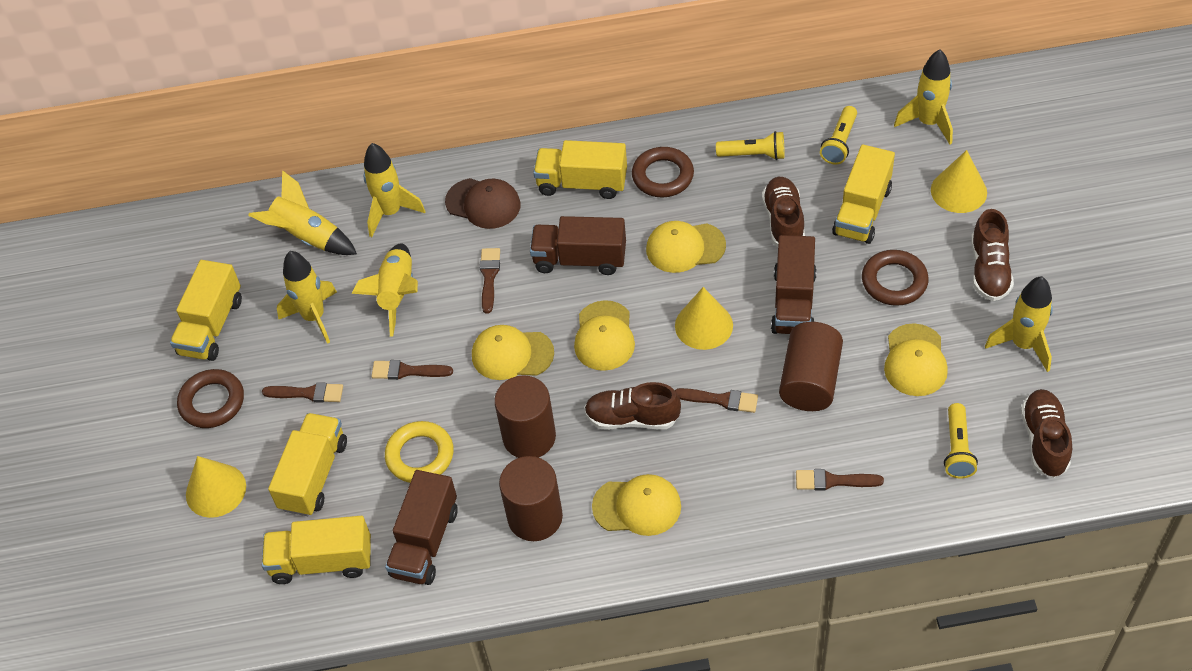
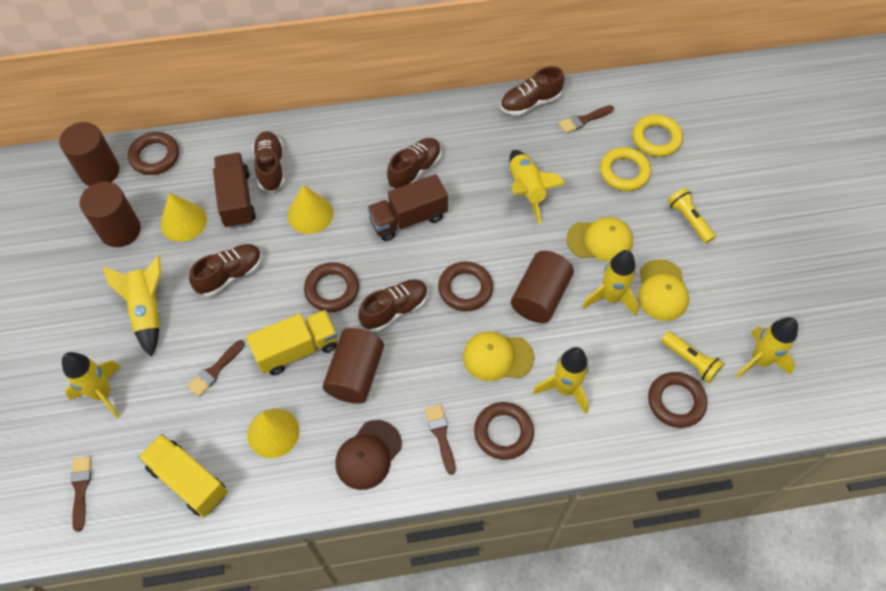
brown brush: [262,382,343,403] [371,360,453,380] [480,248,500,313] [675,388,758,413] [796,469,884,490] = 5 -> [70,456,91,532] [187,340,245,397] [425,404,456,475] [559,105,614,133] = 4
brown cylinder: [494,375,556,458] [499,456,563,541] [779,322,843,411] = 3 -> [59,122,119,186] [80,182,141,247] [322,328,384,404] [511,251,574,323] = 4
brown ring: [177,369,244,428] [632,147,694,197] [862,250,929,306] = 3 -> [128,132,179,175] [304,262,359,312] [438,261,493,311] [474,402,534,460] [648,372,707,428] = 5
brown shoe: [584,382,681,430] [762,177,805,247] [971,209,1014,301] [1021,389,1072,478] = 4 -> [189,244,262,297] [253,131,285,192] [358,279,428,332] [387,138,441,189] [500,66,564,116] = 5
brown truck: [385,470,458,585] [530,216,626,275] [771,235,817,334] = 3 -> [213,152,256,229] [367,174,448,241] = 2
yellow cap: [472,325,554,380] [574,300,635,371] [592,474,681,536] [646,221,726,273] [884,323,948,396] = 5 -> [463,331,534,381] [566,217,633,262] [638,259,689,321] = 3
yellow flashlight: [716,131,785,160] [820,106,857,164] [944,403,978,478] = 3 -> [661,331,724,383] [668,188,716,243] = 2
yellow ring: [385,421,454,483] = 1 -> [600,147,651,191] [633,114,683,157] = 2
yellow truck: [170,260,242,361] [262,516,371,584] [268,413,347,516] [533,140,627,199] [832,145,895,244] = 5 -> [138,434,228,518] [246,310,338,375] = 2

